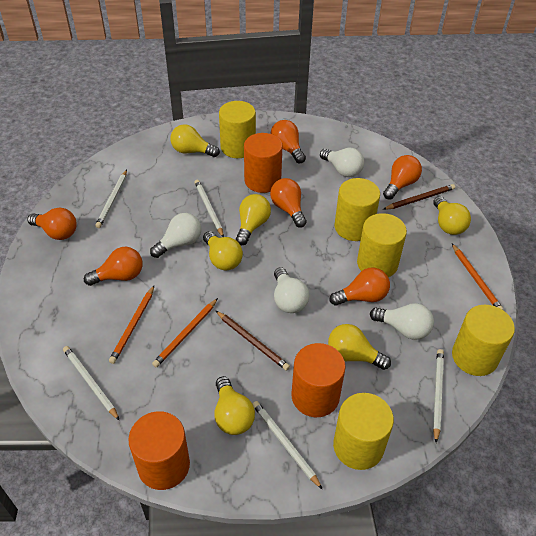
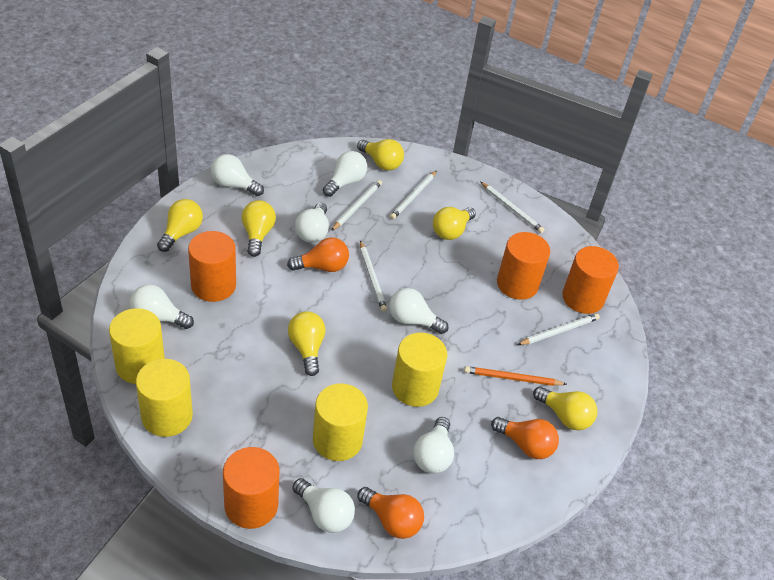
brown pencil: [216,311,290,371] [383,184,455,210] = 2 -> none = 0
orange cylinder: [128,411,190,490] [244,133,283,193] [292,343,346,417] = 3 -> [188,231,236,302] [223,447,279,529] [497,232,550,300] [562,246,619,314] = 4
orange light bulb: [27,207,77,240] [84,247,143,286] [270,178,307,228] [271,120,306,163] [330,267,390,306] [383,155,422,199] = 6 -> [287,237,349,272] [358,487,424,539] [491,417,559,459] = 3
orange pencil: [109,286,154,364] [152,298,218,367] [452,244,504,310] = 3 -> [464,366,567,386] = 1
white light bulb: [150,213,201,258] [274,267,309,313] [320,148,364,177] [370,303,434,340] = 4 -> [130,284,194,329] [211,154,264,196] [293,478,355,533] [295,203,329,243] [323,151,367,197] [389,288,448,334] [413,417,454,474] = 7
yellow cylinder: [219,101,256,158] [333,393,394,470] [335,178,380,241] [357,213,407,277] [452,305,515,376] = 5 -> [109,308,165,384] [136,359,193,437] [313,383,368,461] [392,333,447,407] = 4

